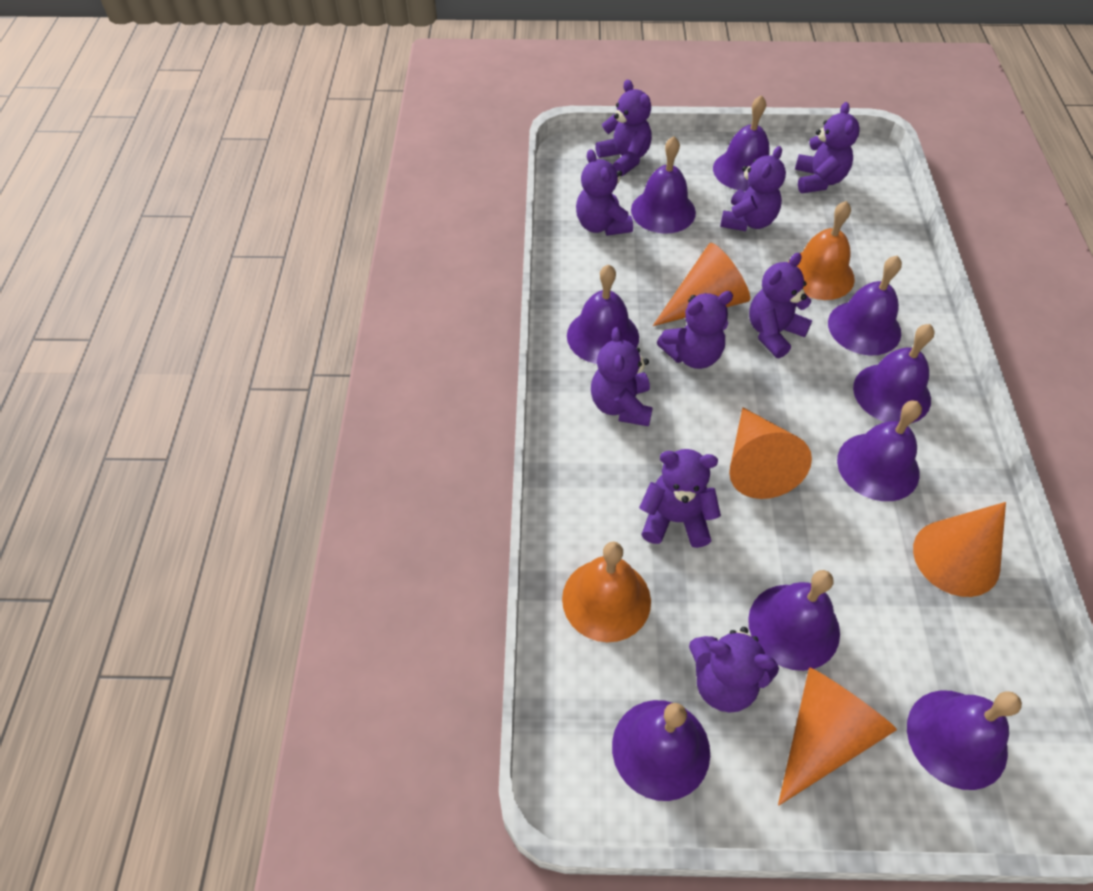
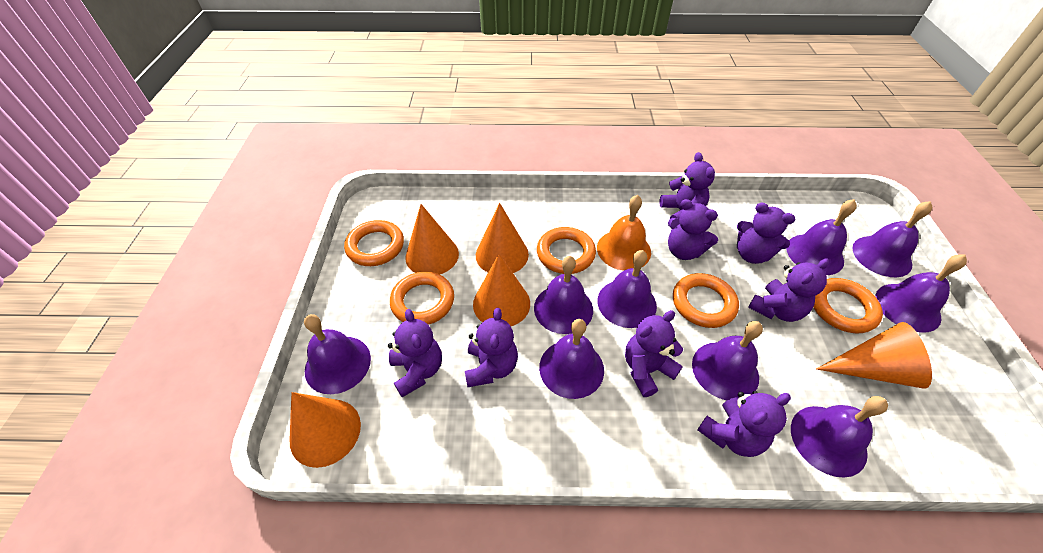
orange bell: [562,541,651,642] [788,201,855,300] = 2 -> [597,195,651,270] = 1
orange cone: [653,243,750,326] [729,407,812,499] [778,667,897,806] [913,502,1006,597] = 4 -> [289,392,361,468] [405,204,459,274] [473,254,530,326] [476,203,529,273] [816,322,932,389] = 5
orange ring: none = 0 -> [344,220,404,266] [390,272,454,325] [537,227,596,274] [673,273,739,328] [813,278,883,333] = 5
purple teddy bear: [576,149,633,236] [591,327,653,426] [595,80,652,176] [639,449,721,548] [657,291,733,369] [689,627,779,713] [720,146,786,231] [749,253,812,358] [795,102,860,193] = 9 -> [388,309,442,397] [465,308,518,387] [625,310,683,397] [660,152,715,219] [668,199,718,260] [698,391,791,457] [737,203,795,264] [748,258,829,322] = 8

